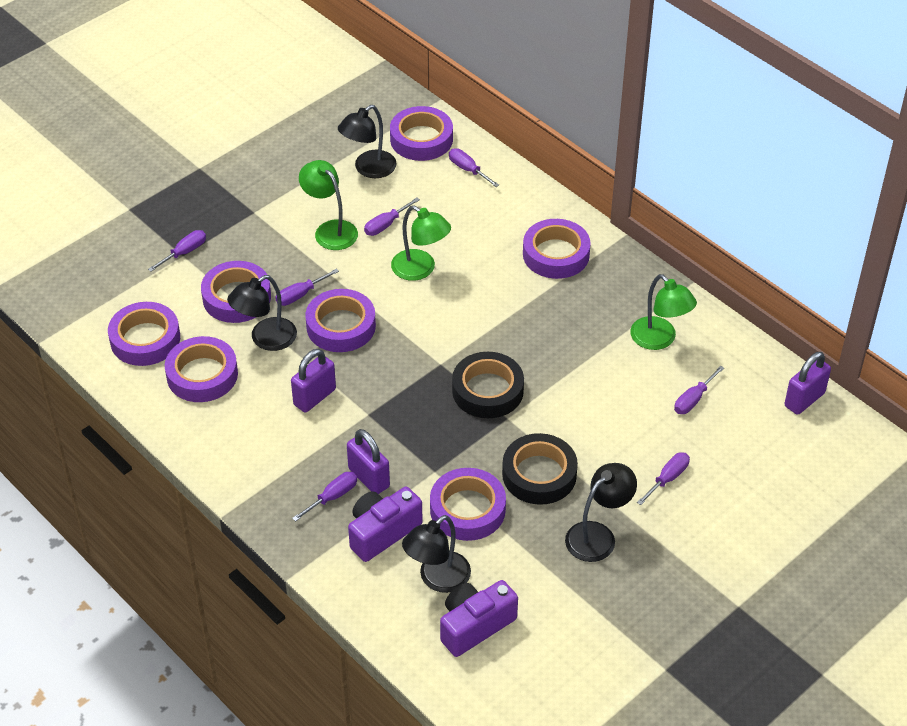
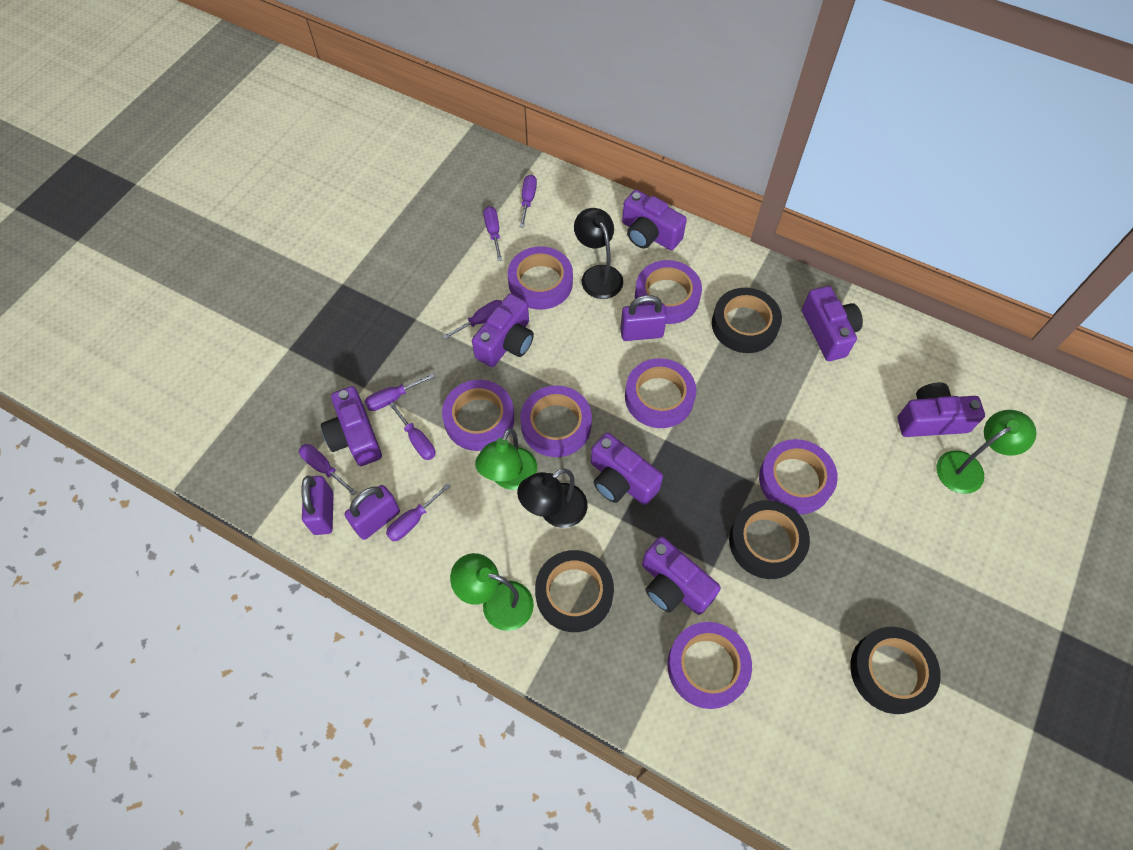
black lamp: [227,275,297,351] [338,105,397,178] [402,515,471,593] [565,463,637,562] = 4 -> [517,468,588,528] [574,208,623,299] = 2
black tape: [452,352,524,418] [502,433,578,505] = 2 -> [535,550,614,632] [712,288,782,353] [729,500,810,579] [850,627,941,714] = 4
purple camera: [348,487,423,562] [440,580,518,657] = 2 -> [321,386,382,466] [472,294,534,367] [591,433,663,505] [622,190,687,250] [642,536,721,615] [802,286,863,361] [898,383,985,437] = 7

